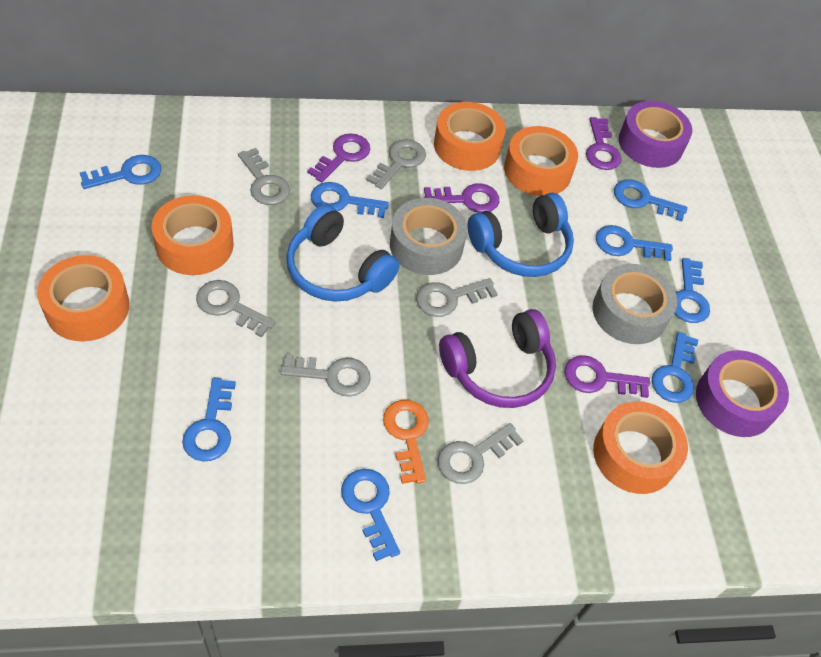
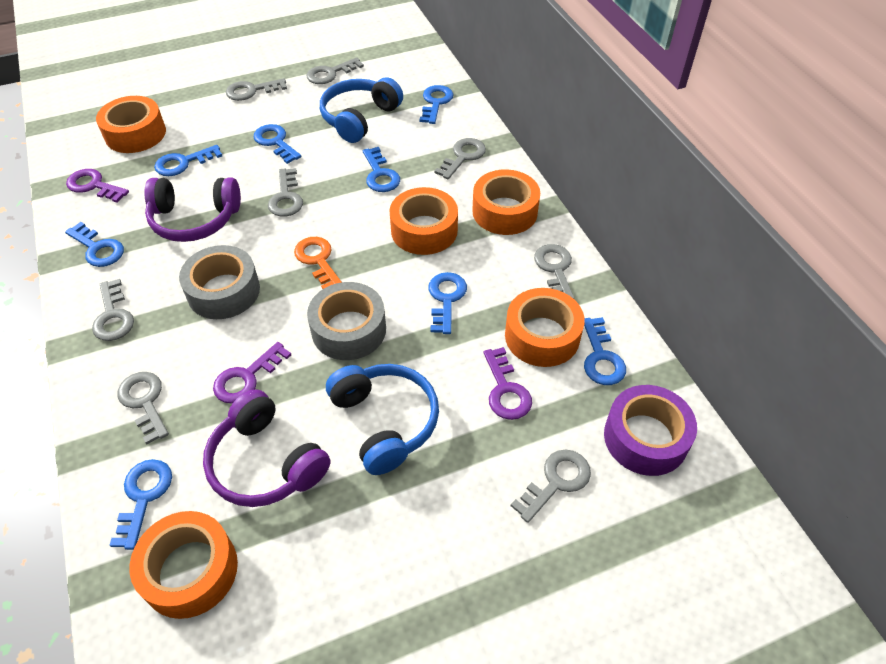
grey key: [196,280,275,337] [238,148,290,205] [280,354,371,397] [366,139,426,189] [416,278,498,317] [438,423,524,484] = 6 -> [92,279,134,341] [118,372,169,445] [226,78,287,101] [268,168,303,217] [307,57,364,84] [434,138,486,179] [511,450,591,523] [534,244,574,299] = 8
purple headphones: [439,309,556,408] = 1 -> [144,178,241,242] [203,389,330,507] = 2
purple key: [307,133,370,182] [424,183,499,213] [564,355,650,398] [586,117,622,170] = 4 -> [66,169,129,203] [213,342,291,404] [483,347,532,420] = 3
purple tape: [619,101,692,168] [696,350,789,437] = 2 -> [604,385,697,476] = 1

